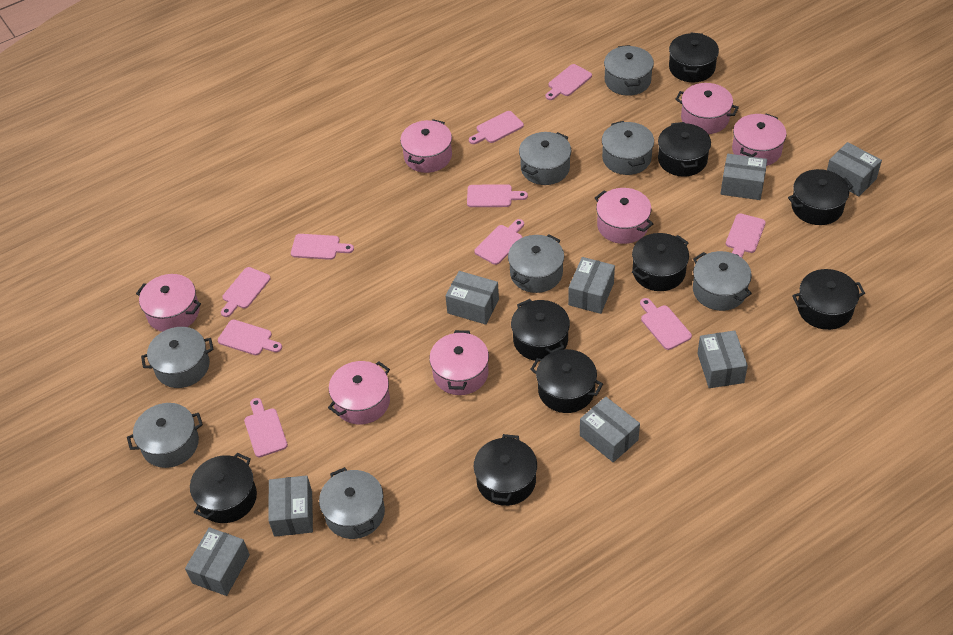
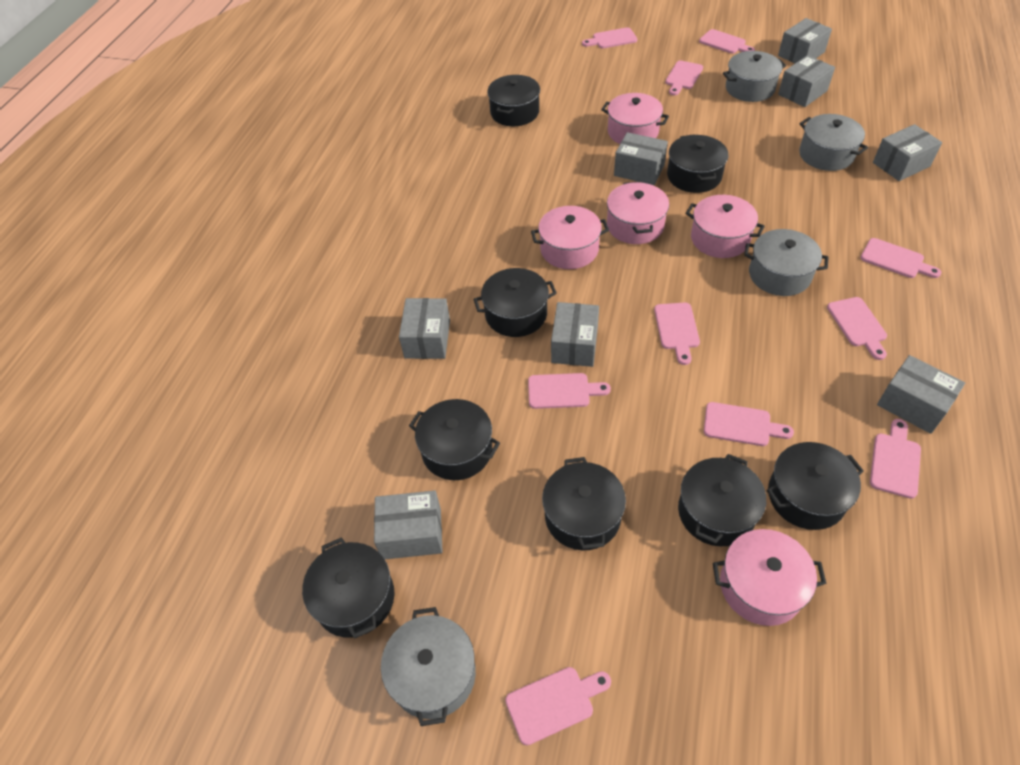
black pot: [190,453,257,523] [474,434,537,506] [511,299,570,361] [530,349,603,413] [632,233,689,291] [658,122,711,177] [669,33,719,82] [788,169,853,225] [792,269,865,330] = 9 -> [302,537,394,639] [409,399,500,480] [474,268,557,337] [487,75,540,126] [542,457,626,551] [667,134,728,193] [678,454,766,546] [766,442,864,530] = 8
grey pot: [127,403,203,468] [141,327,214,388] [319,467,385,539] [508,234,564,293] [519,132,571,185] [602,121,654,175] [604,45,654,96] [693,251,752,311] = 8 -> [381,607,476,726] [723,51,786,102] [744,229,829,296] [799,114,868,171] = 4
pink pot: [136,274,201,332] [328,361,390,425] [400,119,452,173] [429,330,489,395] [595,188,653,244] [675,83,739,134] [732,114,787,166] = 7 -> [531,206,609,269] [601,93,669,144] [607,182,669,244] [685,195,765,258] [713,529,827,626] = 5

